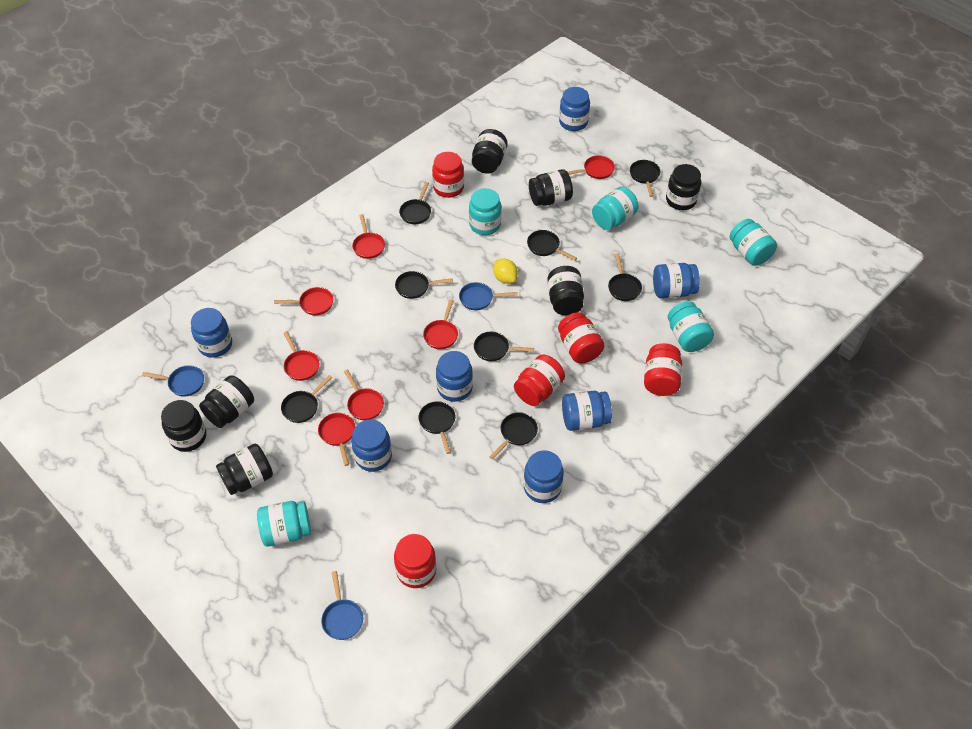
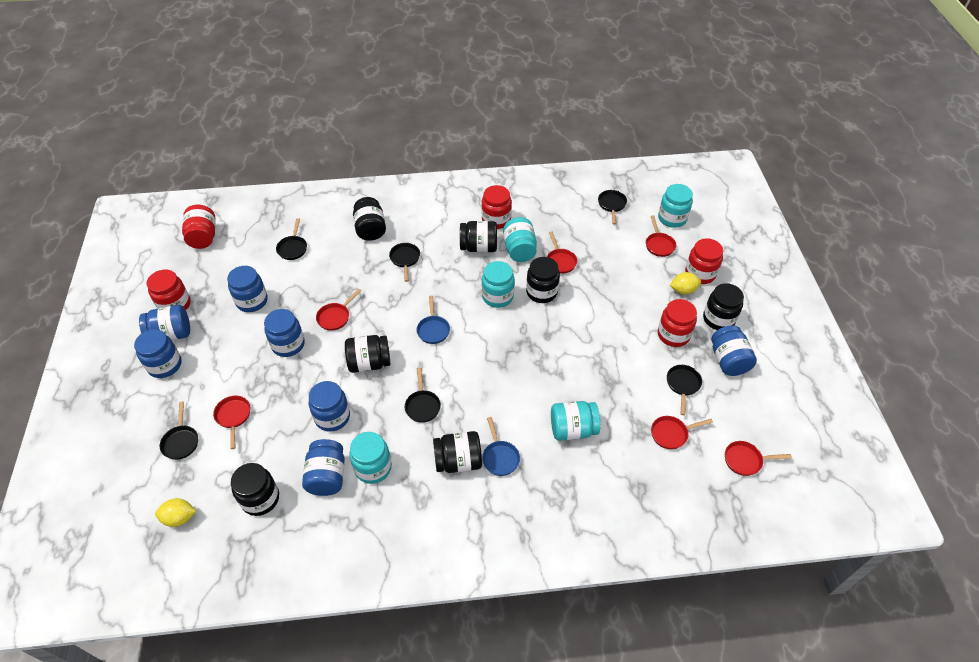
black pan: [281,375,332,423] [395,271,453,299] [399,182,431,224] [419,401,455,454] [474,332,534,361] [489,412,538,459] [527,230,577,261] [608,254,642,301] [630,160,661,197] = 9 -> [160,401,198,460] [276,218,307,260] [389,243,420,282] [405,367,441,423] [598,190,627,224] [667,365,702,415] = 6
blue pan: [142,365,204,397] [321,571,363,640] [459,282,518,310] = 3 -> [417,296,450,344] [482,417,520,476] = 2
red pan: [274,287,333,315] [283,331,319,381] [318,413,355,466] [344,369,384,420] [352,214,385,259] [423,299,458,349] [568,155,615,179] = 7 -> [213,396,250,449] [316,289,361,331] [547,231,577,274] [646,215,676,257] [651,416,713,449] [725,441,792,476] = 6
yellow lemon: [493,259,518,284] = 1 -> [155,498,196,527] [670,272,701,295] = 2

